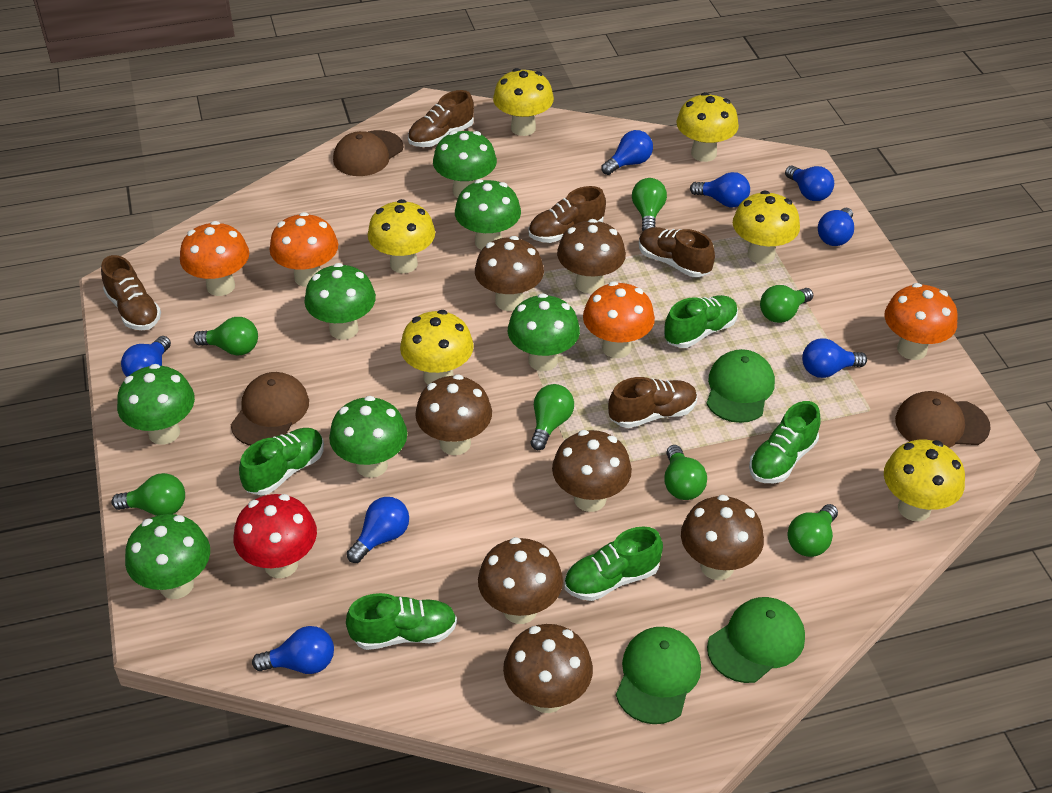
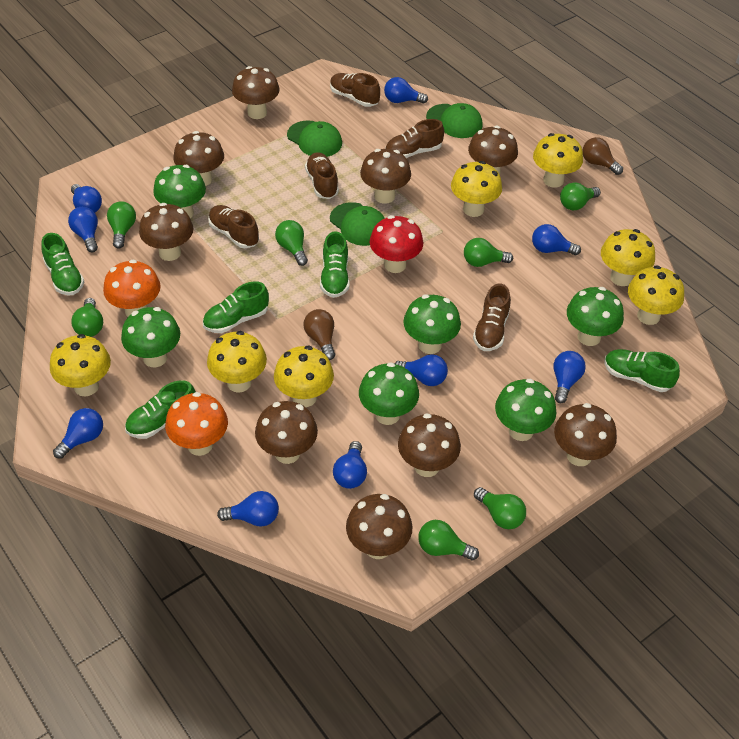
blue light bulb: [121,336,171,377] [252,626,334,674] [347,497,409,563] [601,130,653,175] [690,172,750,207] [785,165,834,201] [802,339,867,378] [818,208,854,246] = 8 -> [53,408,103,459] [68,207,98,252] [71,184,102,212] [217,491,279,527] [333,441,367,489] [384,77,428,104] [394,354,448,386] [532,224,581,255] [554,351,586,403] = 9
brown cap: [231,372,309,446] [333,130,403,176] [895,391,991,448] = 3 -> none = 0
brown light bulb: none = 0 -> [304,309,335,360] [583,137,623,175] = 2
brown mushroom: [415,374,492,455] [475,236,544,311] [478,537,563,624] [503,624,593,713] [552,430,632,512] [557,219,626,294] [681,495,764,580] = 7 -> [139,203,193,261] [173,131,224,186] [232,66,280,119] [255,401,318,464] [346,494,413,559] [360,149,411,204] [398,413,461,477] [468,126,518,175] [554,403,617,466] = 9
green mushroom: [117,364,195,445] [125,514,210,599] [304,263,376,340] [329,396,407,478] [433,131,497,198] [455,179,521,250] [508,293,580,371] = 7 -> [121,307,180,367] [153,165,206,218] [359,362,419,425] [403,294,461,354] [495,379,556,441] [567,287,624,346] = 6
orange mushroom: [180,221,249,296] [270,212,338,287] [583,281,655,358] [884,283,958,360] = 4 -> [103,260,161,317] [165,392,228,456] = 2
yellow mushroom: [368,199,435,273] [400,310,474,385] [493,68,554,136] [676,92,739,162] [733,191,800,264] [884,440,965,521] = 6 -> [50,334,111,396] [207,331,267,393] [274,346,334,407] [451,161,502,217] [533,133,583,188] [601,229,655,286] [628,265,684,325] = 7

